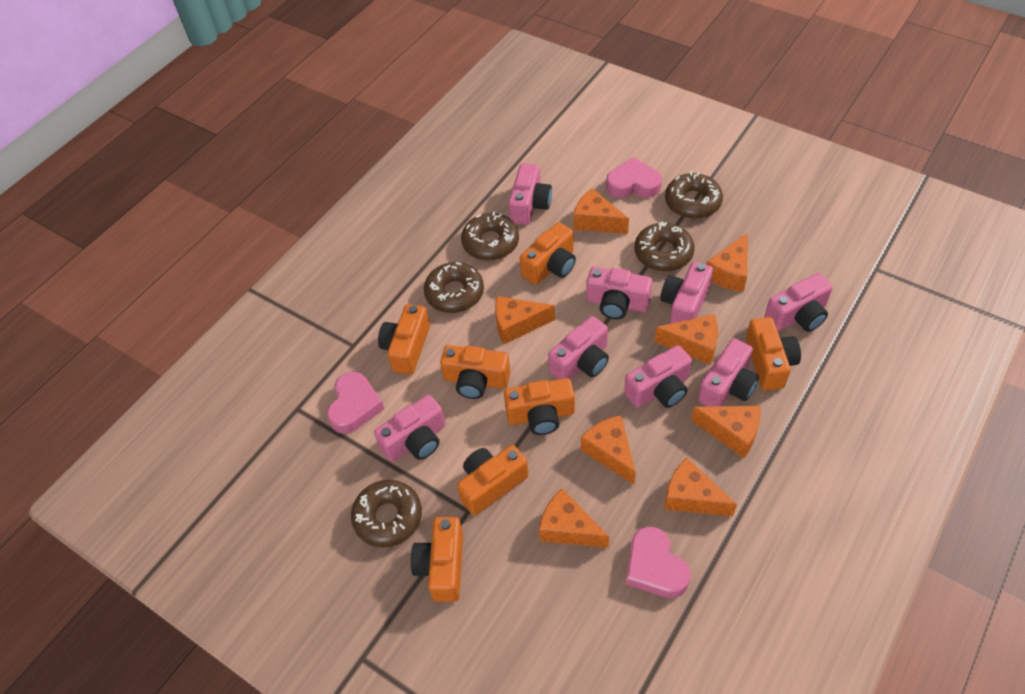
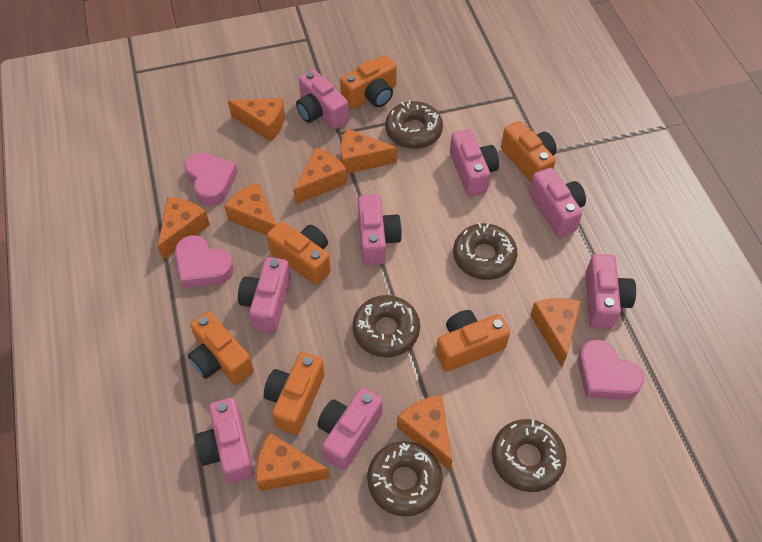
orange camera: [378,304,430,375] [411,517,463,602] [440,345,510,399] [457,445,529,515] [504,378,575,435] [520,222,576,285] [746,317,801,391] = 7 -> [188,311,254,385] [264,352,325,435] [267,221,331,285] [340,55,397,109] [436,310,510,372] [501,121,557,182] = 6

